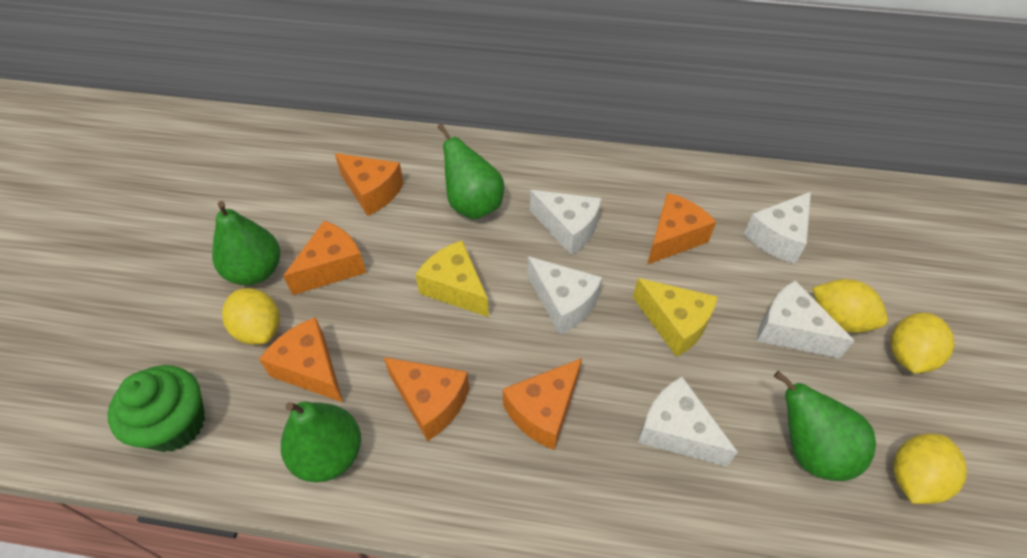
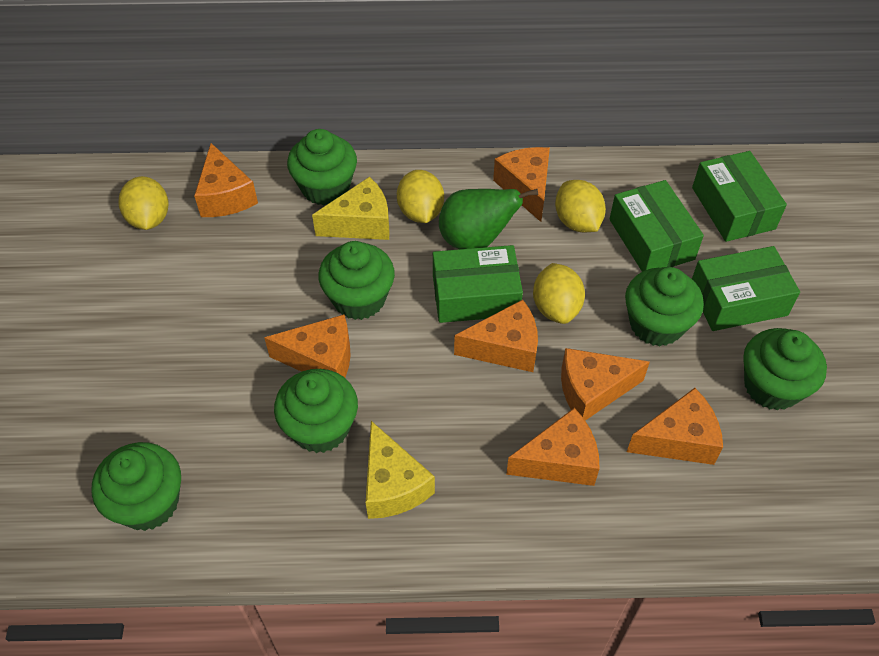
green box: none = 0 -> [433,245,523,323] [610,180,704,271] [692,151,787,242] [692,246,800,331] = 4
green cupcake: [108,365,205,452] = 1 -> [92,442,181,531] [274,369,358,453] [287,129,357,205] [318,241,395,320] [625,267,704,346] [743,328,827,410] = 6
green pear: [212,201,280,285] [281,402,361,482] [437,124,504,219] [774,371,876,481] = 4 -> [439,189,538,249] = 1
orange cheese: [259,317,343,402] [283,221,366,295] [335,153,404,216] [384,357,470,441] [503,358,582,450] [647,193,716,265] = 6 -> [194,143,258,217] [264,314,351,377] [454,299,538,372] [493,147,550,222] [506,408,600,486] [561,348,650,420] [627,388,723,465] = 7
white cheese: [527,256,603,334] [530,190,601,255] [638,377,738,467] [744,192,811,264] [757,281,855,359] = 5 -> none = 0

